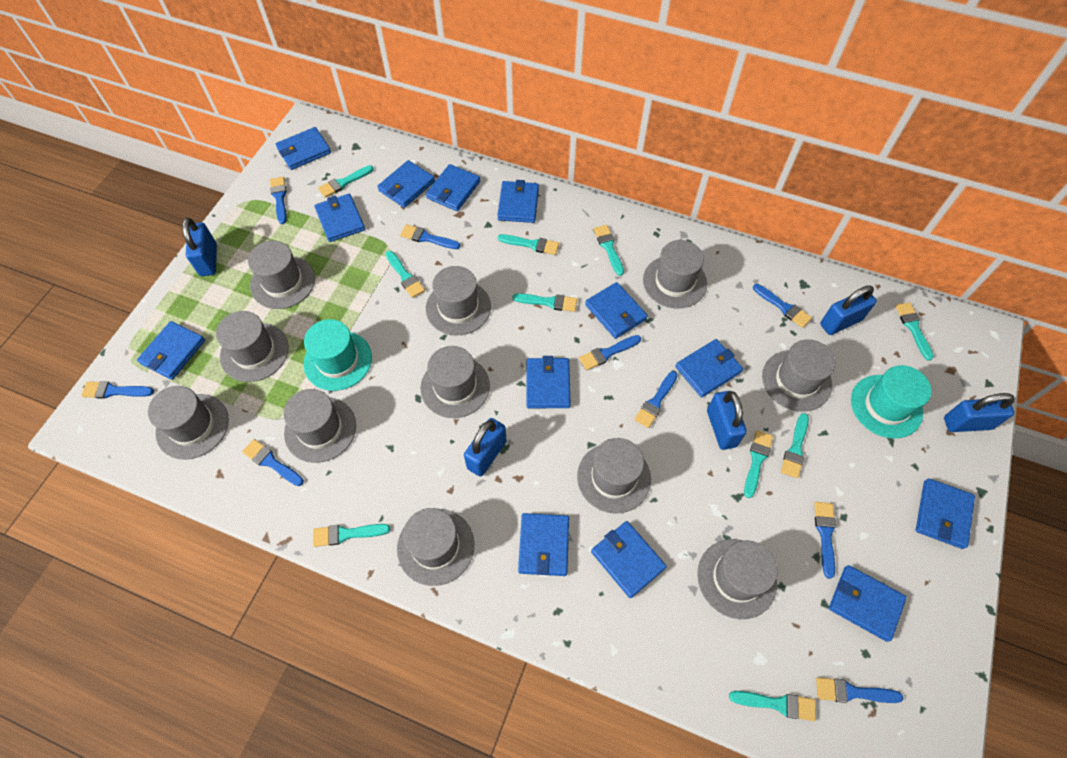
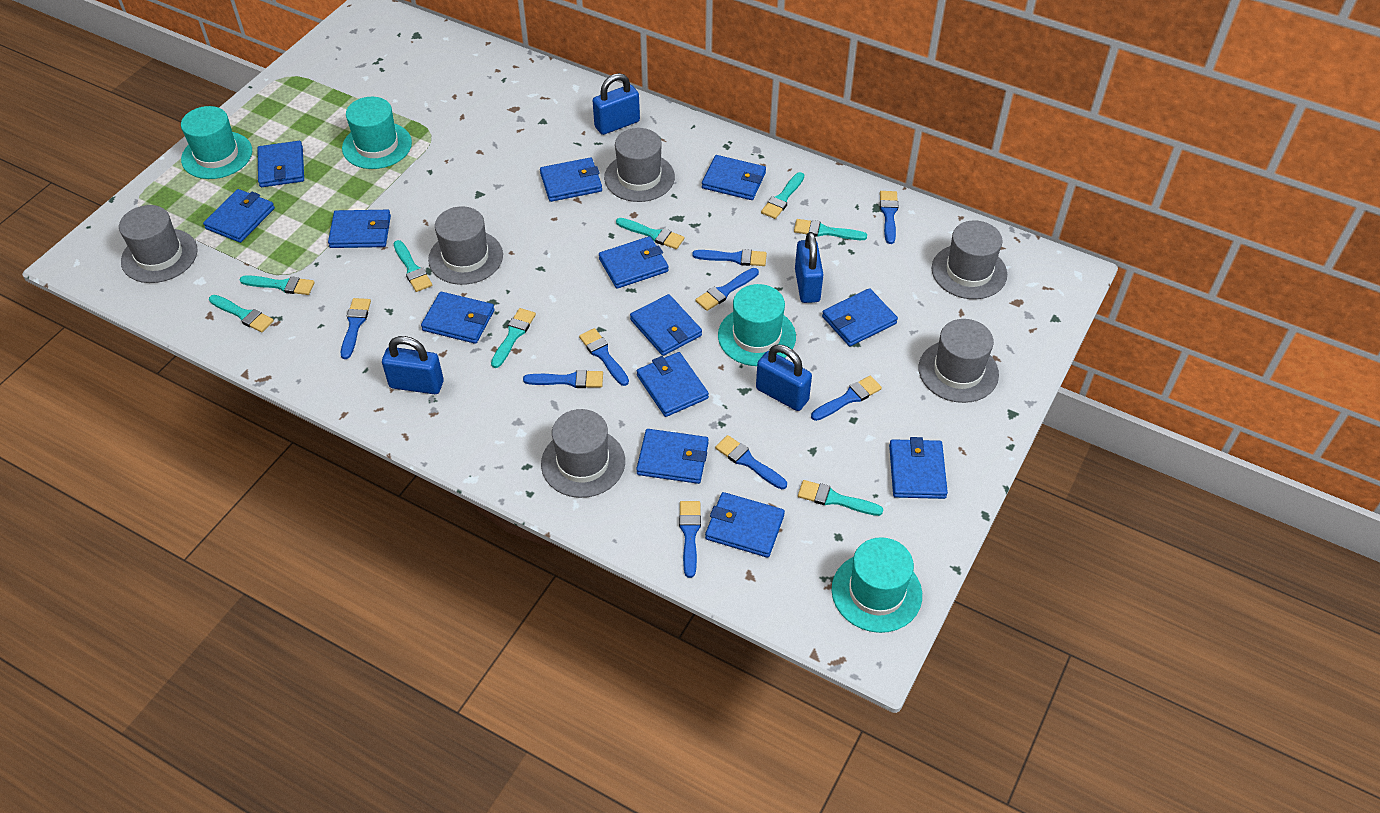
blue padlock: [182,218,217,276] [464,418,507,477] [707,391,747,450] [820,285,877,335] [944,393,1015,432] = 5 -> [382,336,444,394] [593,73,640,135] [756,345,812,411] [795,232,823,303] = 4
grey hat: [148,386,229,460] [216,311,289,382] [248,241,315,309] [283,389,356,463] [397,508,474,586] [421,346,490,418] [426,266,491,335] [577,438,651,514] [643,240,707,308] [697,539,777,619] [762,339,835,412] = 11 -> [119,205,197,283] [428,206,503,285] [541,409,625,498] [604,128,675,202] [919,319,999,403] [932,220,1007,299] = 6
turquoise brush: [313,524,390,547] [318,165,373,198] [385,251,425,298] [498,234,559,255] [513,293,577,312] [594,225,624,276] [729,691,816,721] [744,430,773,498] [781,413,809,478] [895,302,934,361] = 10 -> [209,295,274,333] [239,275,315,295] [393,240,432,292] [491,308,536,368] [616,218,684,249] [761,172,804,219] [794,219,867,240] [798,480,883,516] = 8
turquoise hat: [303,319,372,391] [851,365,932,438] = 2 -> [181,106,252,179] [342,97,412,169] [718,284,796,366] [832,537,922,633] = 4

